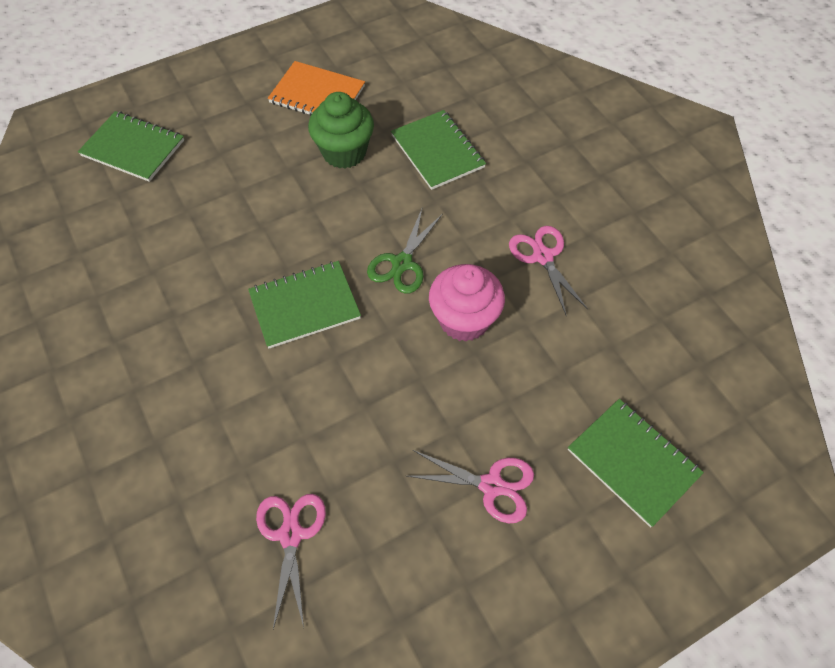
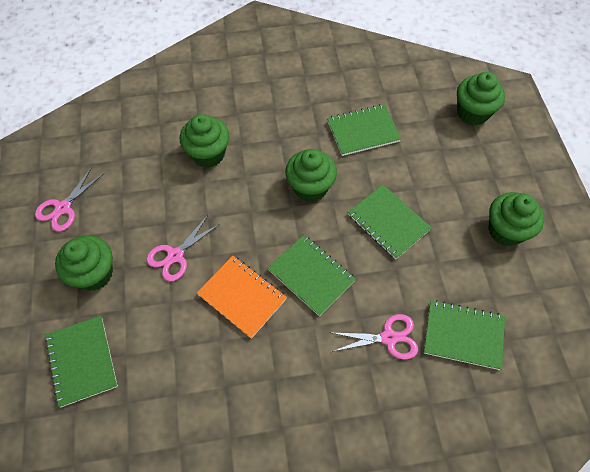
green cupcake: [308,92,374,169] = 1 -> [55,235,113,291] [180,114,229,168] [285,149,337,202] [457,72,505,125] [488,192,544,246] = 5
green notebook: [78,111,184,182] [248,261,361,349] [391,110,486,190] [568,399,704,527] = 4 -> [45,316,118,407] [268,235,356,316] [327,104,401,156] [348,185,432,259] [424,300,505,370] = 5
green scissors: [367,209,443,293] = 1 -> none = 0
pink cupcake: [429,264,505,341] = 1 -> none = 0

